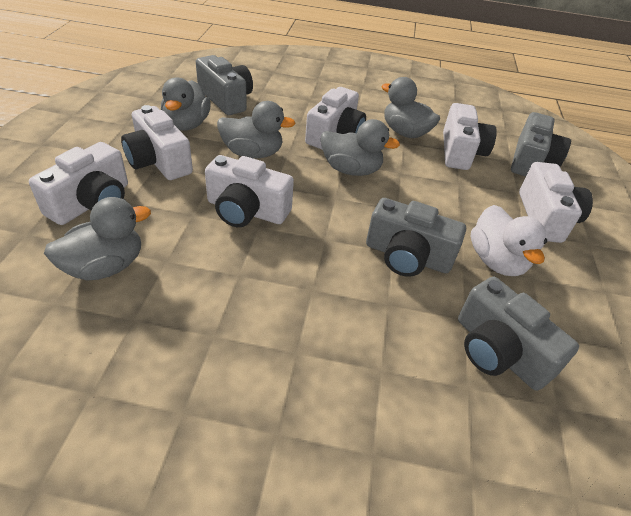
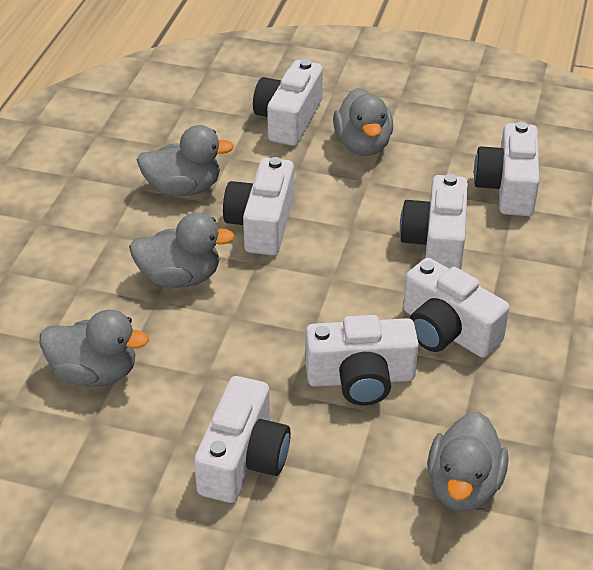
grey camera: [196,55,253,115] [366,198,466,277] [458,277,579,391] [511,112,571,177] = 4 -> none = 0
white camera: [29,142,128,225] [121,105,193,180] [205,155,294,227] [305,87,366,150] [443,103,497,170] [519,162,593,243] = 6 -> [194,376,291,503] [223,157,294,255] [253,59,323,146] [305,315,419,406] [400,174,468,270] [403,258,509,358] [474,122,540,216] = 7
white duck: [471,205,547,276] = 1 -> none = 0

